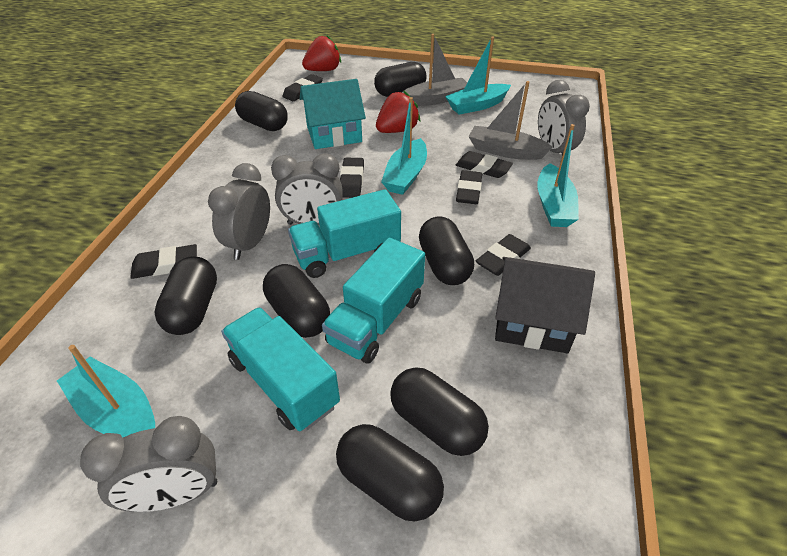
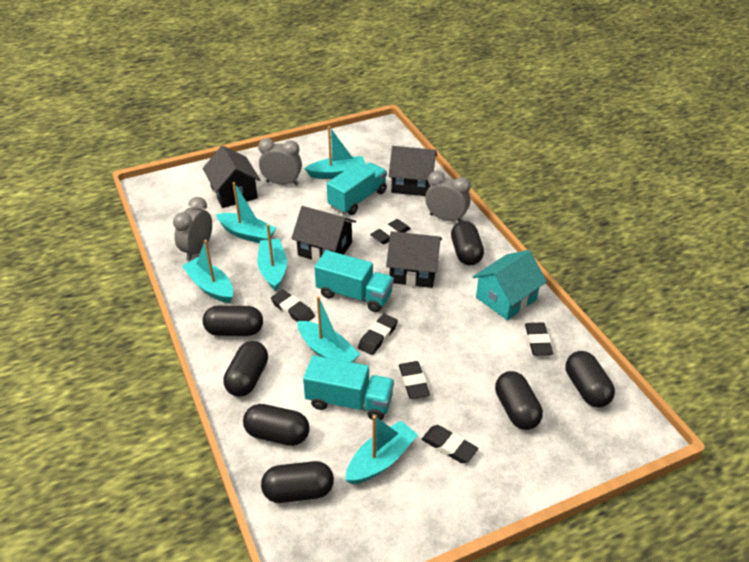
black house: [495,257,595,353] = 1 -> [203,146,260,208] [291,206,356,262] [386,231,442,288] [388,146,437,196] = 4
grey boat: [402,34,467,106] [469,81,553,160] = 2 -> none = 0
grey clock: [80,416,217,512] [208,163,270,260] [271,153,343,225] [538,80,590,155] = 4 -> [173,197,212,261] [258,138,302,185] [425,171,471,222] = 3
red strawberry: [302,35,341,71] [376,91,420,133] = 2 -> none = 0
turquoise boat: [57,345,155,437] [381,97,427,195] [445,37,511,114] [537,124,579,227] = 4 -> [182,240,233,303] [216,182,277,243] [257,224,287,291] [298,296,360,362] [304,126,366,179] [345,415,418,484] = 6

